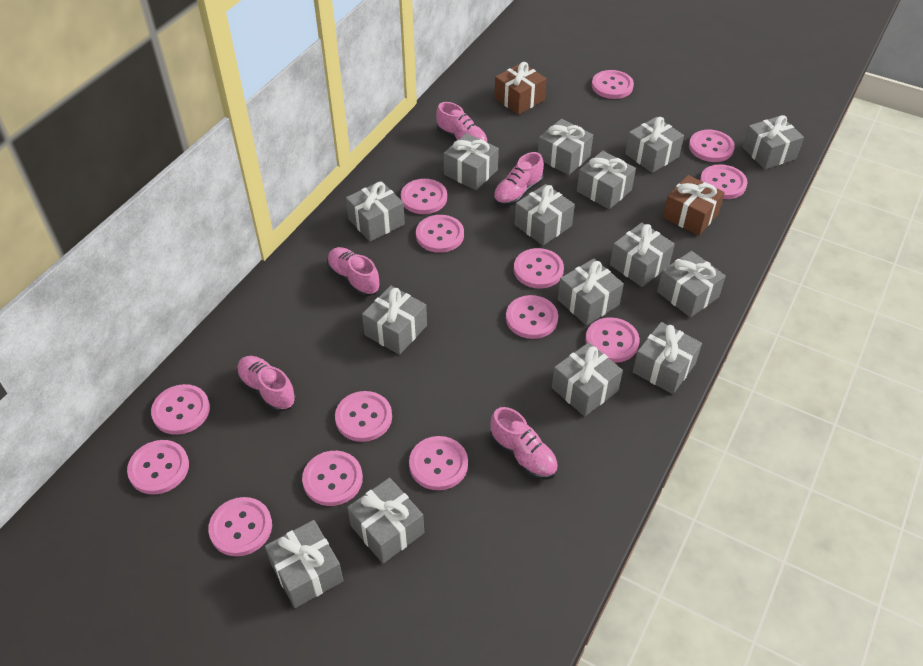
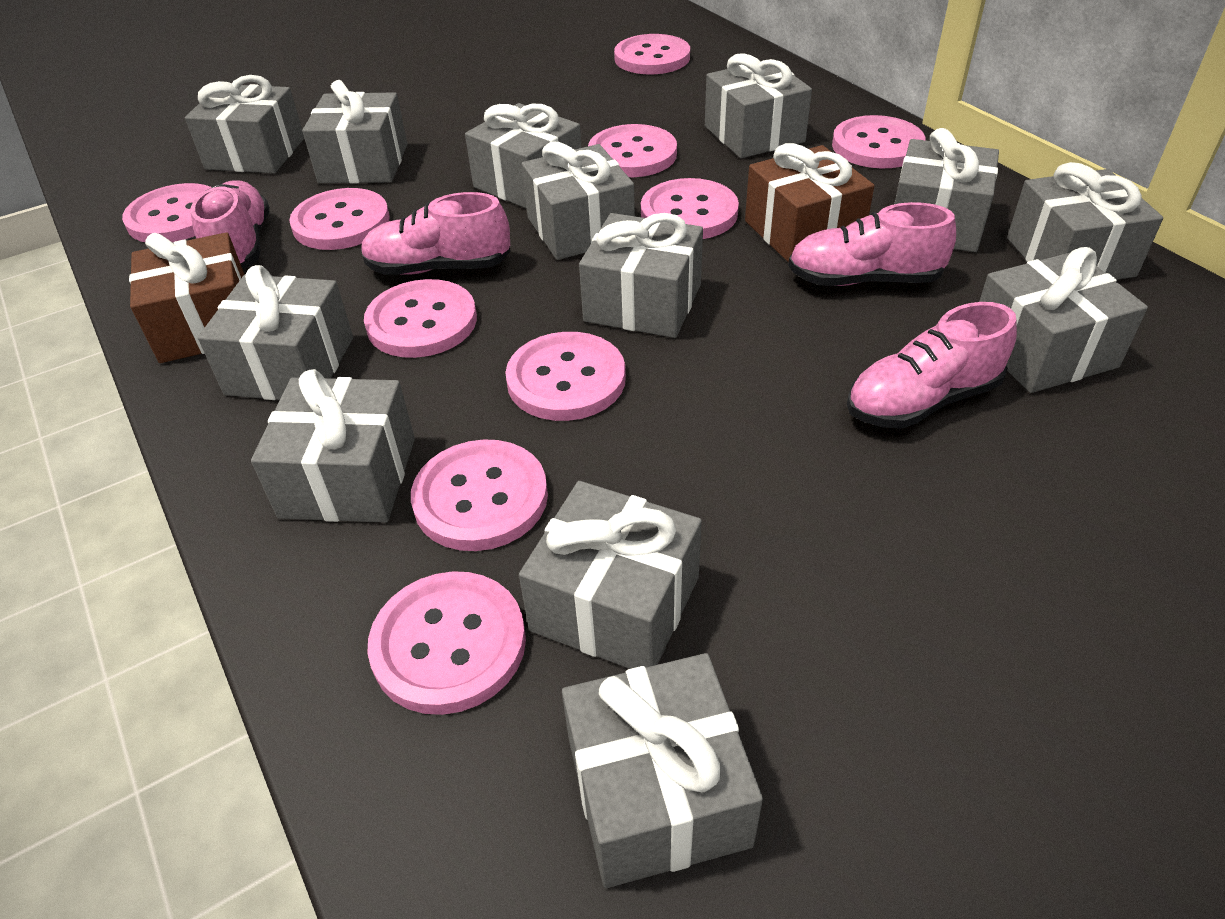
grey gift: [265,520,343,608] [346,181,405,242] [347,478,424,563] [362,286,427,355] [444,133,499,190] [515,184,575,245] [538,119,593,175] [552,342,623,417] [558,259,624,325] [577,151,636,209] [610,222,675,287] [625,117,684,173] [633,322,702,394] [657,251,726,317] [743,115,804,169] = 15 -> [185,75,304,174] [198,265,353,400] [251,369,415,523] [302,80,407,183] [465,103,582,209] [519,481,702,669] [521,142,635,260] [562,653,763,888] [579,213,703,338] [705,53,812,159] [894,128,999,252] [979,247,1148,393] [1007,162,1163,280] = 13
pink button: [127,440,189,495] [151,384,210,435] [208,497,272,556] [302,451,363,506] [335,391,392,442] [401,179,447,214] [409,436,468,490] [416,215,464,253] [506,295,558,339] [514,248,564,289] [585,317,640,363] [592,70,634,99] [689,130,735,162] [700,164,747,199] = 14 -> [122,183,211,242] [289,188,390,250] [364,279,477,358] [367,571,526,715] [411,439,548,551] [505,332,626,421] [588,124,677,177] [614,34,690,74] [641,178,739,239] [832,115,925,168] = 10
pink shoe: [237,356,296,412] [327,247,380,297] [436,102,488,142] [490,407,558,480] [493,152,544,206] = 5 -> [191,180,270,269] [361,192,510,275] [788,202,956,286] [847,302,1017,429] = 4

